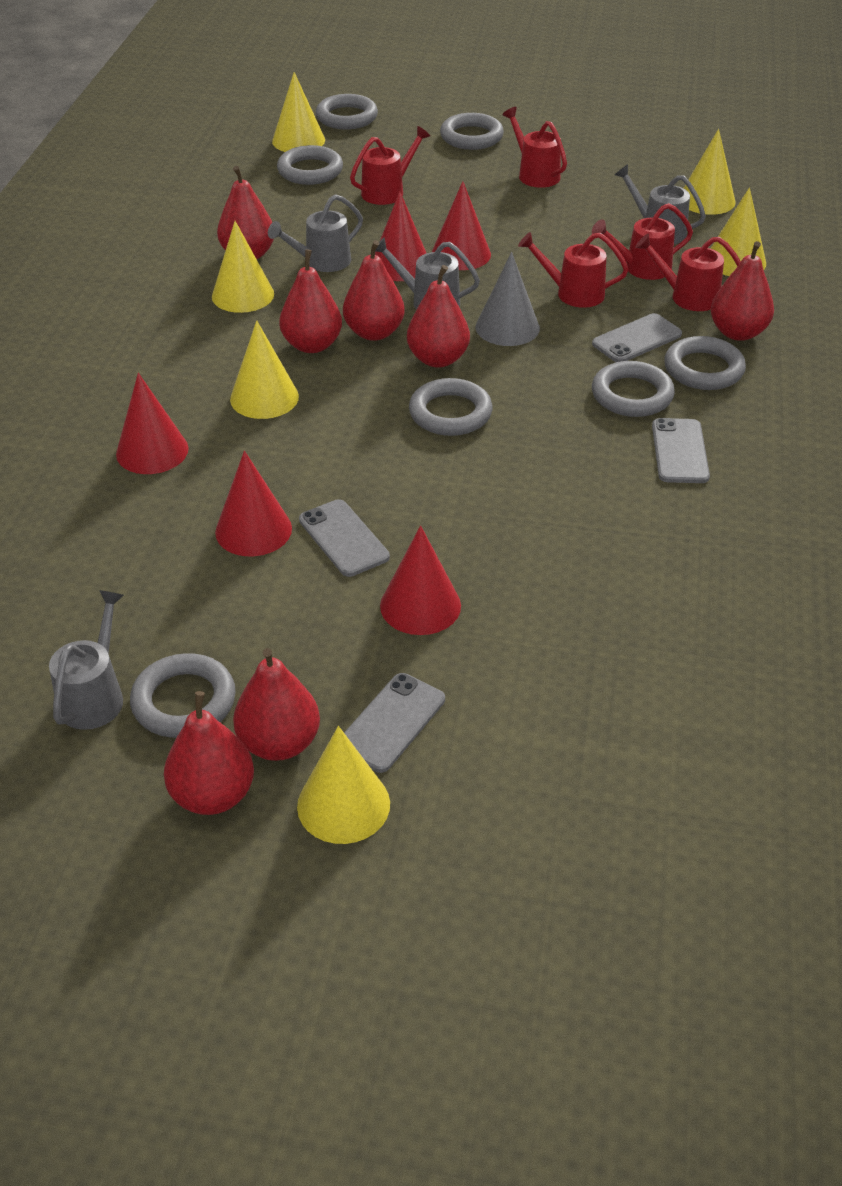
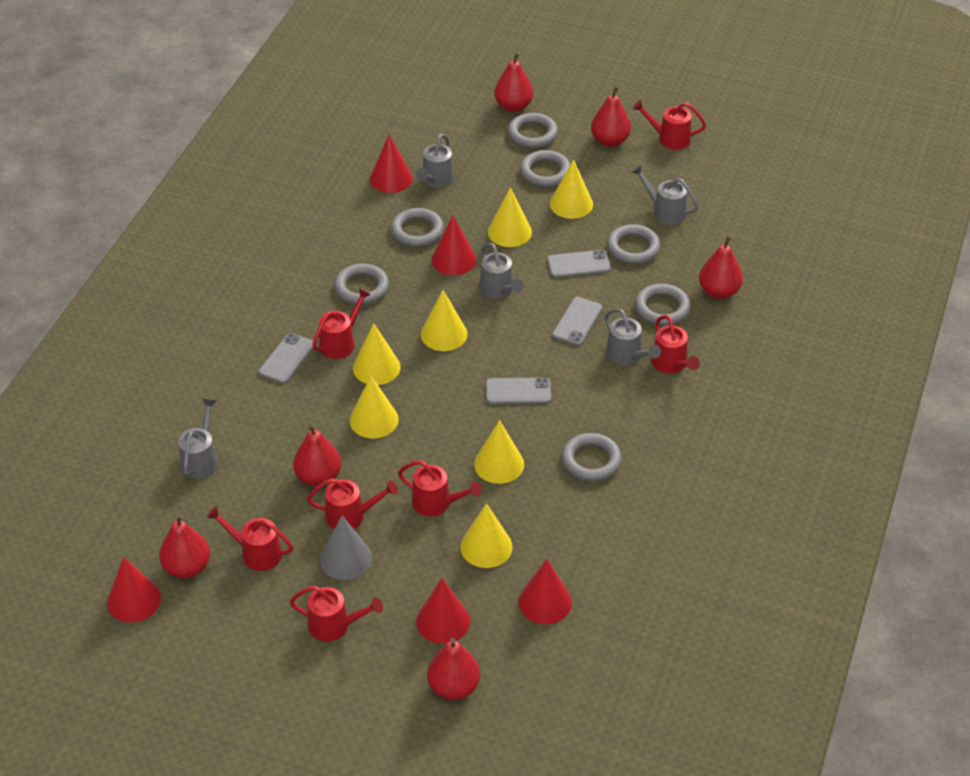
grey watering can: [49,590,124,730] [268,194,363,272] [375,237,480,310] [614,164,706,244] = 4 -> [178,399,218,479] [416,134,454,188] [479,242,524,299] [605,308,661,366] [631,165,699,225] = 5
red pear: [164,691,254,815] [217,166,274,259] [233,648,320,761] [279,249,342,353] [343,240,405,341] [407,265,470,368] [711,241,774,341] = 7 -> [159,514,210,579] [293,424,341,487] [427,638,480,700] [494,52,533,112] [591,86,631,147] [699,235,743,299] = 6
red watering can: [350,126,430,205] [502,107,567,188] [518,232,629,308] [592,203,693,280] [635,234,741,311] = 5 -> [207,506,293,571] [289,586,383,642] [307,478,398,529] [312,288,371,359] [398,460,481,516] [633,100,706,150] [651,315,700,374] = 7
yellow cone: [212,221,274,313] [230,320,299,419] [272,72,325,152] [297,726,390,844] [684,129,736,215] [710,187,766,276] = 6 -> [350,376,399,438] [353,323,401,385] [421,290,468,351] [460,503,513,568] [474,420,524,484] [488,187,532,247] [550,159,593,219] = 7

